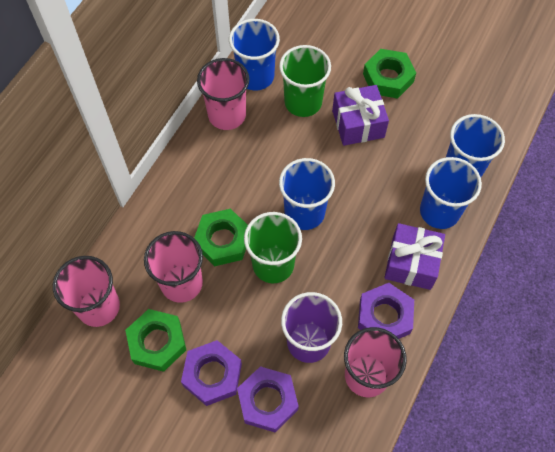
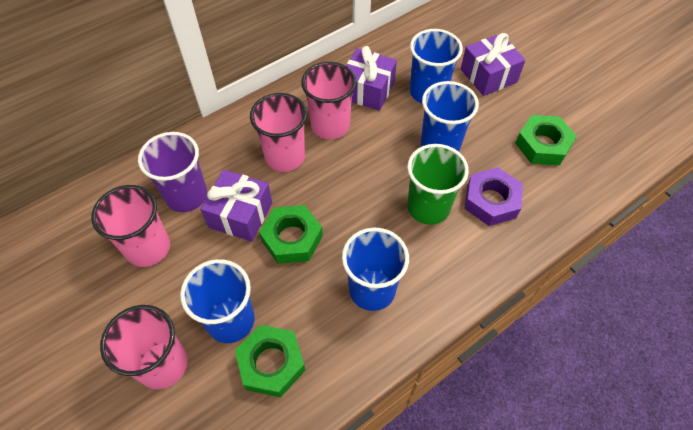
green cup: [244,212,302,283] [279,45,331,117] = 2 -> [407,144,469,225] = 1
purple gift: [332,85,389,146] [384,223,445,290] = 2 -> [200,170,272,242] [347,46,397,111] [461,33,526,96] = 3
purple nut: [181,340,242,406] [237,366,299,432] [358,283,414,339] = 3 -> [464,167,523,226] = 1

